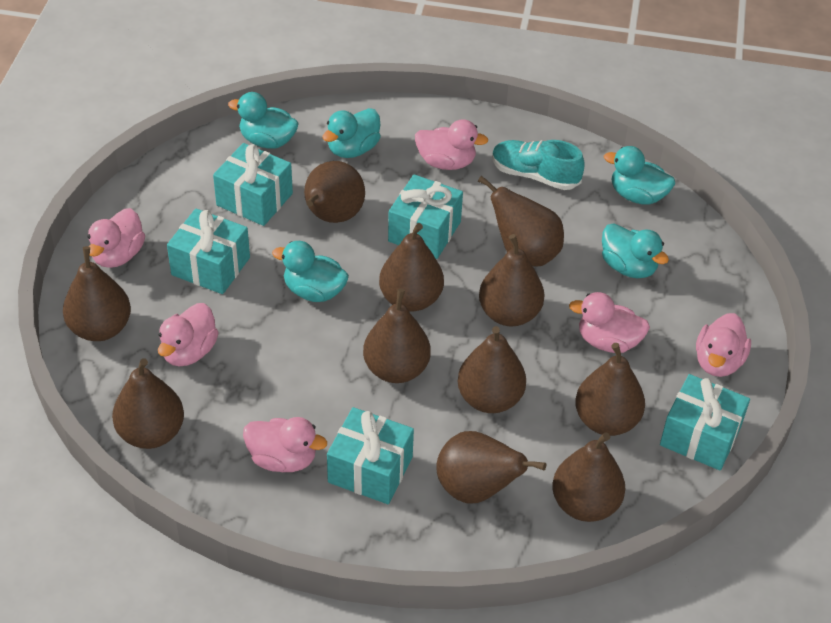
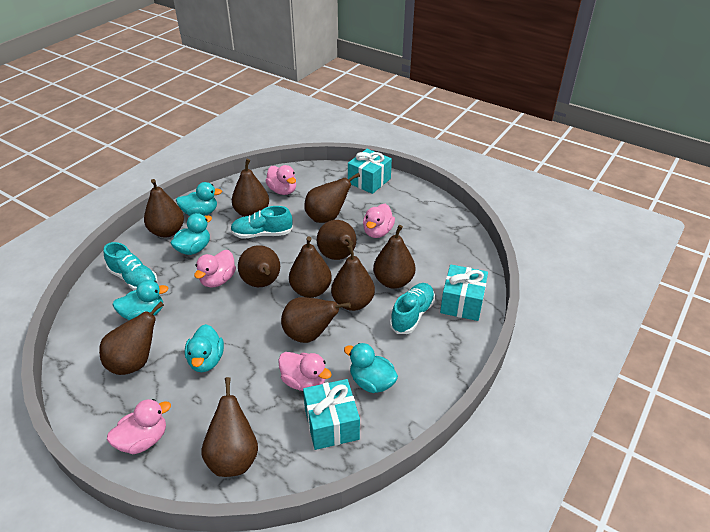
pink duck: [88,208,145,268] [158,303,219,366] [243,417,327,472] [415,119,488,170] [569,292,650,353] [696,313,751,377] = 6 -> [107,399,171,454] [194,250,236,288] [266,165,296,195] [278,352,332,391] [363,204,395,238] = 5
turquoise gift: [167,208,250,294] [213,143,293,226] [327,407,414,504] [388,174,463,259] [660,374,750,471] = 5 -> [303,379,360,450] [348,149,392,194] [440,264,488,321] = 3
turquoise shoe: [492,140,585,190] = 1 -> [104,242,158,290] [230,206,293,239] [390,283,435,334] = 3

